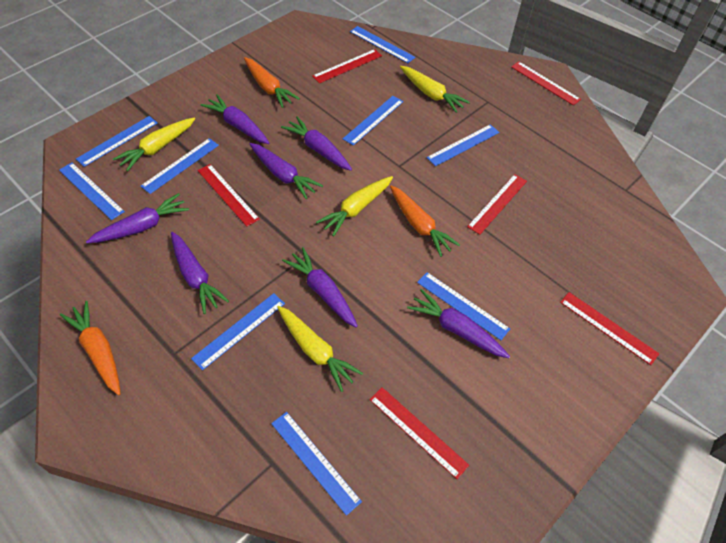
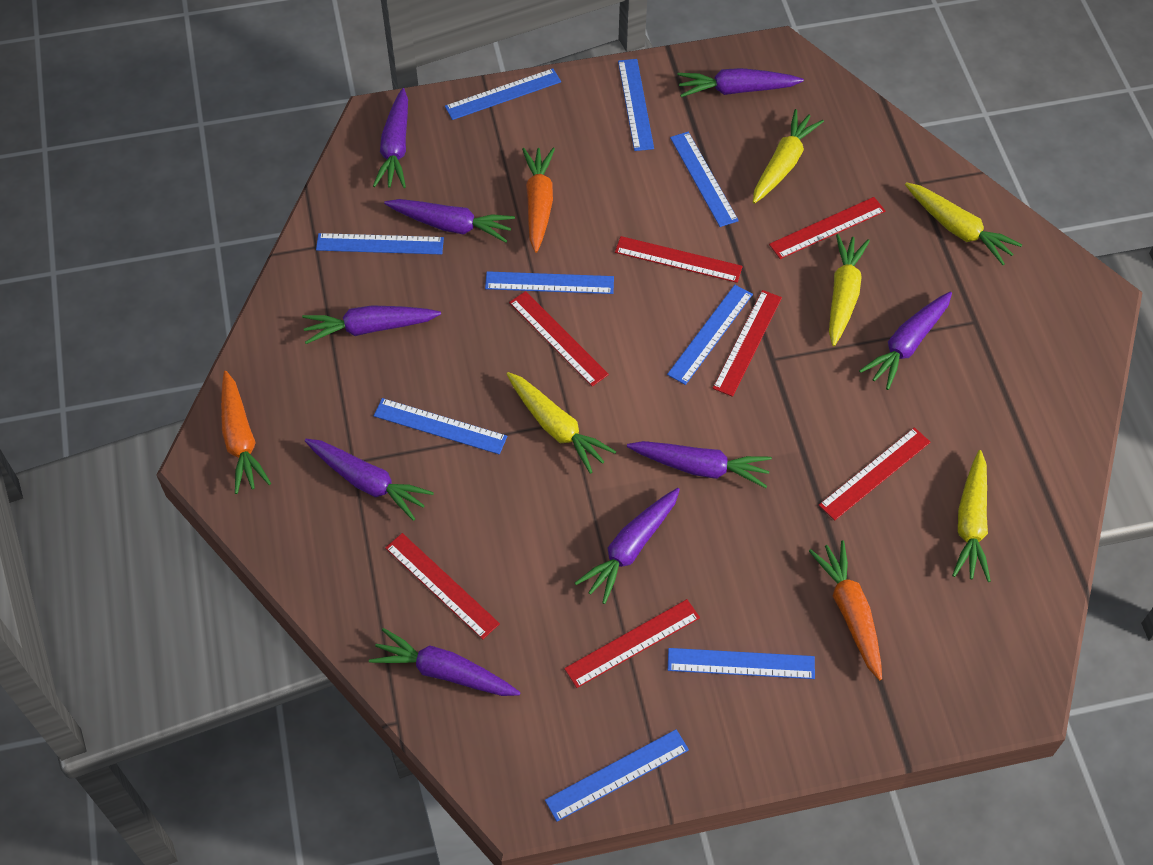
purple carrot: [86,193,189,243] [171,232,229,314] [201,94,269,144] [249,143,323,199] [281,116,352,171] [282,247,358,328] [407,289,510,358] = 7 -> [302,305,441,344] [305,439,434,521] [369,628,521,696] [373,88,408,188] [384,199,515,243] [575,488,680,604] [627,441,772,488] [678,68,804,97] [859,292,952,390] = 9
red ruler: [198,164,260,227] [312,49,382,83] [369,387,469,479] [467,174,527,235] [511,62,581,106] [560,292,659,365] = 6 -> [385,533,500,639] [509,291,609,386] [564,599,700,688] [615,236,743,283] [713,290,782,397] [769,197,885,259] [819,427,930,521] = 7
yellow carrot: [113,118,195,172] [277,306,363,392] [316,176,393,237] [400,66,470,113] = 4 -> [507,372,616,474] [753,109,824,204] [829,234,870,346] [905,182,1022,265] [952,450,991,582] = 5

